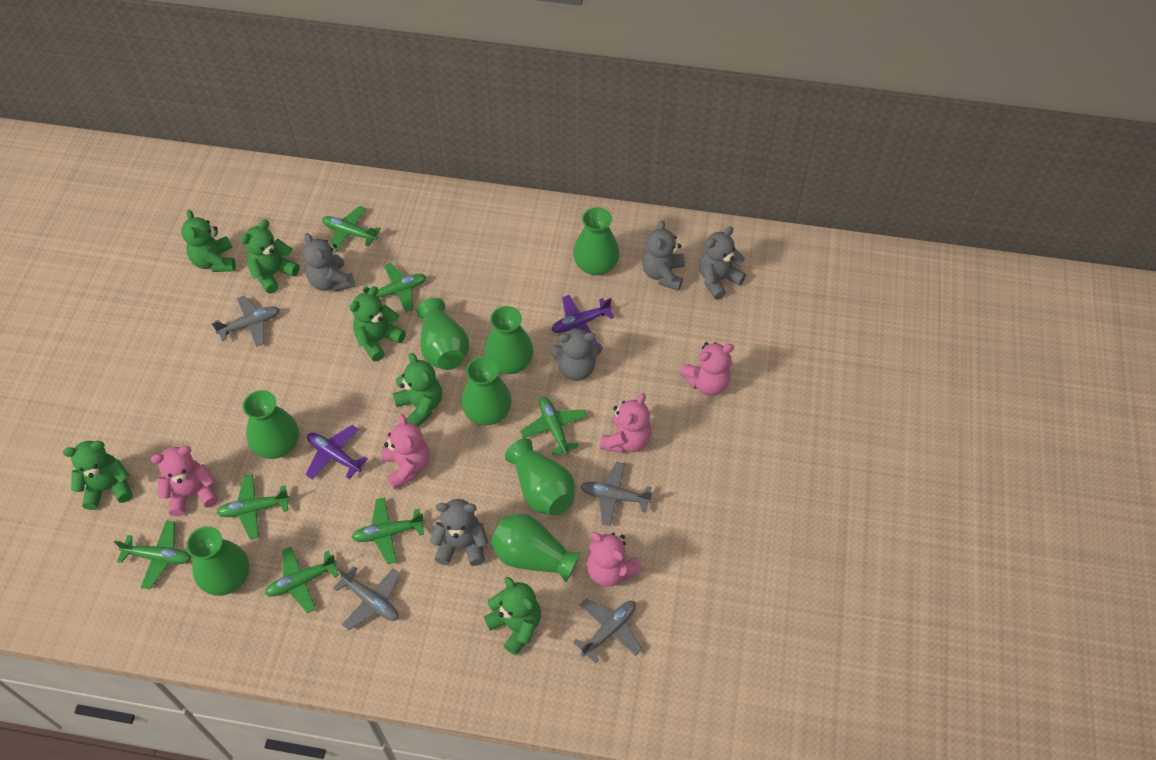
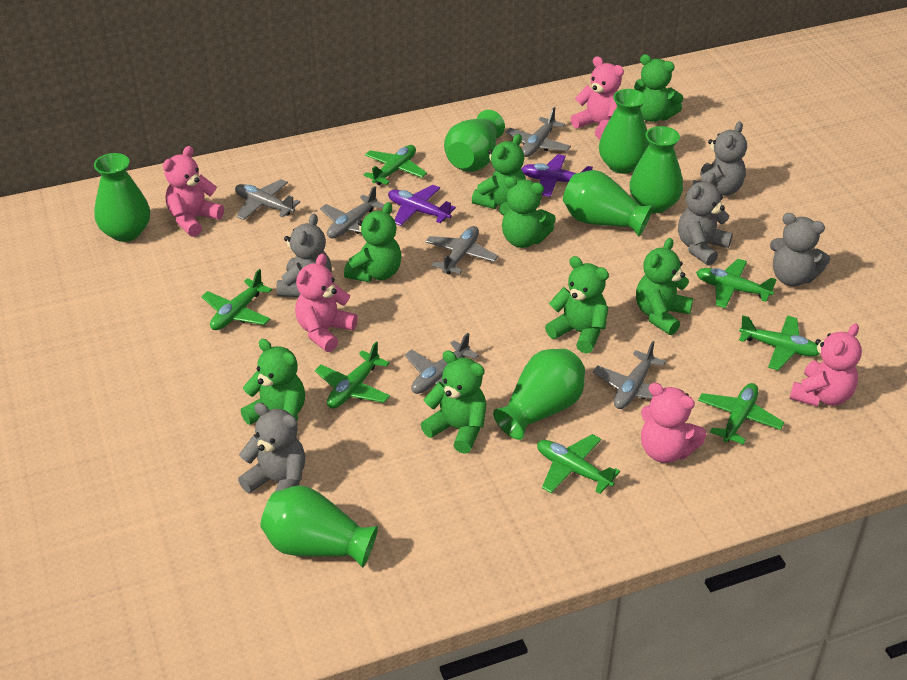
green teddy bear: [63,441,133,510] [181,210,236,272] [241,220,300,294] [350,286,406,361] [393,353,442,427] [484,577,541,655] = 6 -> [241,339,305,425] [344,202,401,282] [421,350,486,454] [472,134,526,209] [499,177,556,248] [545,256,609,354] [634,54,683,122] [636,238,693,335] = 8
green vase: [186,526,249,596] [243,390,299,459] [417,298,469,370] [461,357,512,425] [484,306,533,374] [491,514,581,583] [505,438,575,516] [573,207,619,275] = 8 -> [94,153,150,242] [260,485,378,568] [444,110,505,172] [493,349,585,440] [563,170,653,236] [599,89,649,174] [630,126,683,213] = 7
grey plane: [212,295,280,347] [333,566,400,630] [573,599,642,664] [580,462,652,526] = 4 -> [235,179,300,220] [320,186,385,238] [405,333,479,394] [425,226,498,274] [506,107,571,157] [593,341,666,409] = 6

